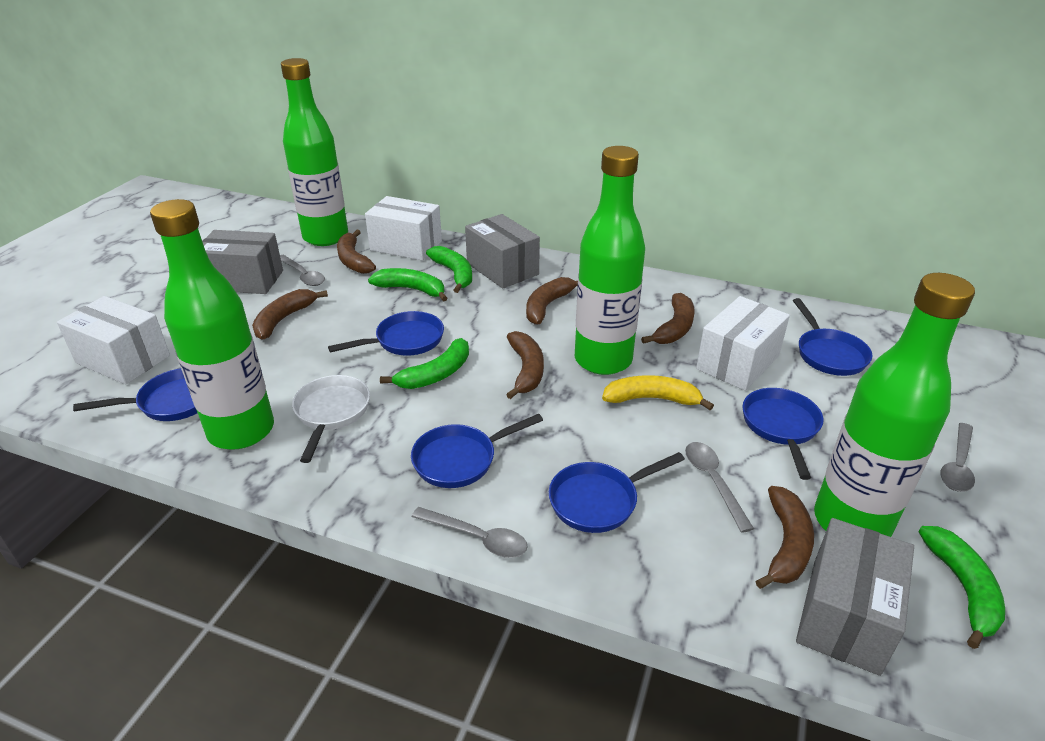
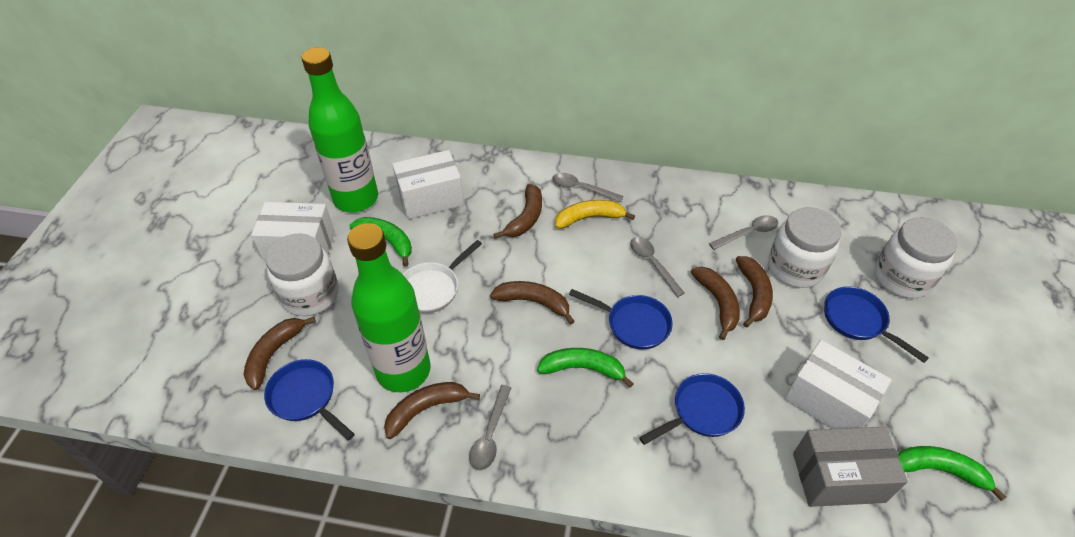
blue pan: [73,368,197,421] [328,311,444,356] [411,414,543,488] [549,452,685,533] [742,388,823,480] [793,298,872,376] = 6 -> [264,359,355,441] [569,289,673,349] [639,373,745,445] [824,286,929,363] = 4
green banana: [368,268,447,302] [380,338,469,389] [426,246,472,293] [918,526,1005,649] = 4 -> [350,217,412,266] [537,348,634,388] [898,446,1006,501] = 3
green bottle: [150,199,274,449] [281,58,348,246] [575,146,645,375] [814,273,975,537] = 4 -> [302,47,378,212] [347,223,431,392] = 2
grey box: [202,230,283,294] [465,214,540,289] [796,518,914,676] = 3 -> [793,426,908,507] = 1
white jar: none = 0 -> [265,234,339,316] [768,207,841,288] [875,217,958,299] = 3

